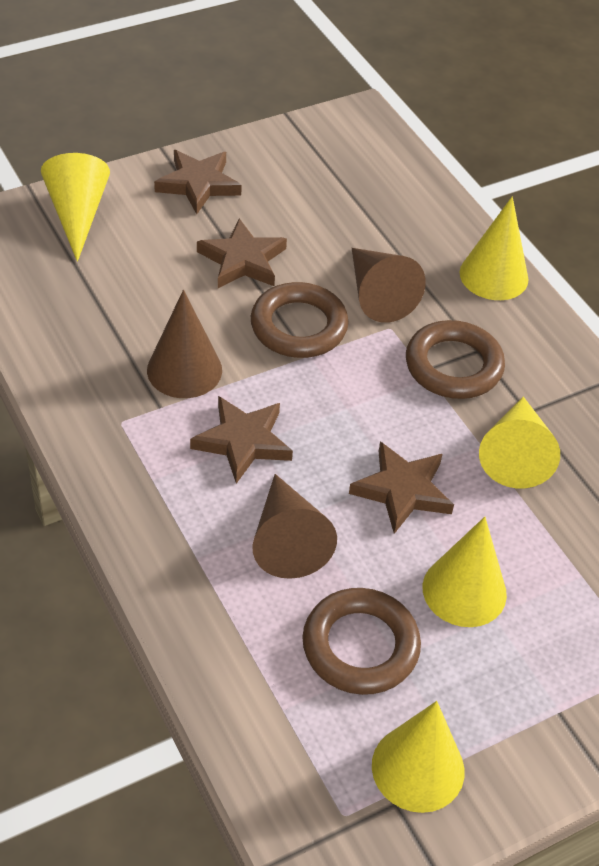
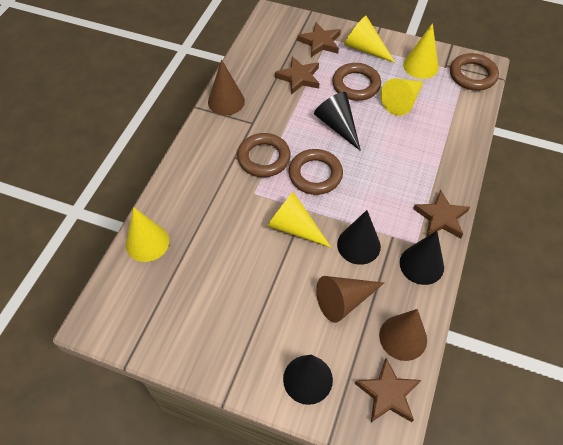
black cone: none = 0 -> [283,355,333,405] [314,92,361,151] [337,210,381,265] [400,231,444,285] = 4
brown ring: [251,282,349,358] [302,588,421,695] [406,320,505,399] = 3 -> [237,133,291,177] [289,149,343,195] [332,63,381,101] [450,53,499,91] = 4

